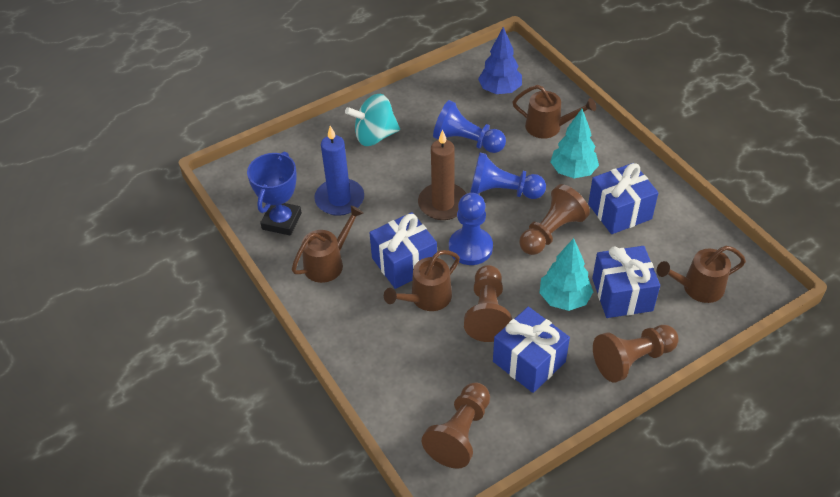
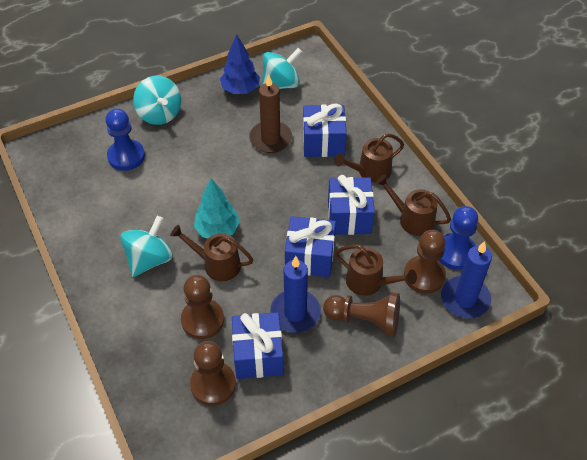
blue candle: [314,126,364,216] = 1 -> [270,256,321,333] [441,241,492,318] = 2
blue pawn: [433,100,506,153] [449,193,493,265] [470,153,546,199] = 3 -> [106,108,145,171] [439,206,478,270] = 2
blue trophy: [247,152,302,235] = 1 -> none = 0
turquoise spinning top: [345,94,400,146] = 1 -> [120,216,173,277] [133,76,181,125] [262,48,302,89] = 3
turquoise tree: [539,238,593,311] [551,109,599,178] = 2 -> [194,178,240,238] = 1

